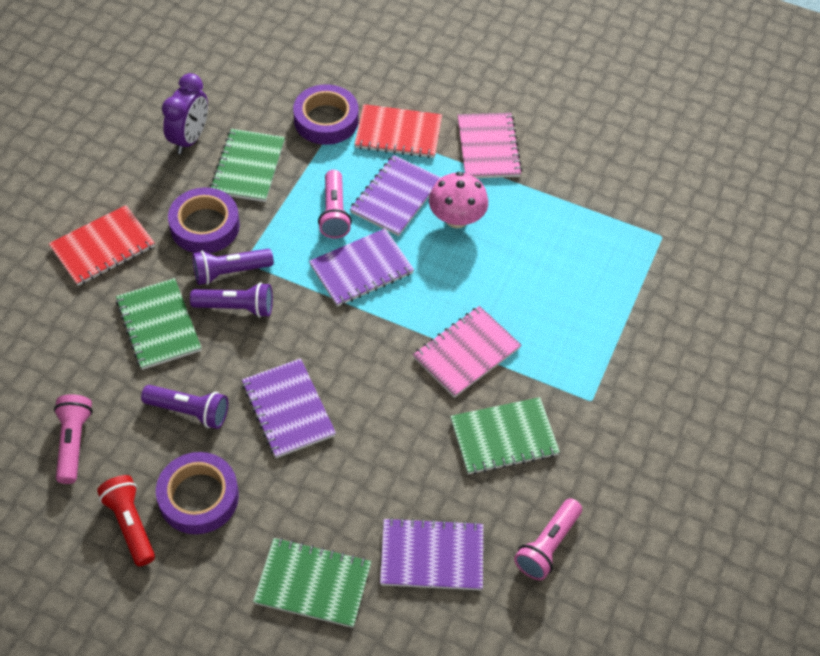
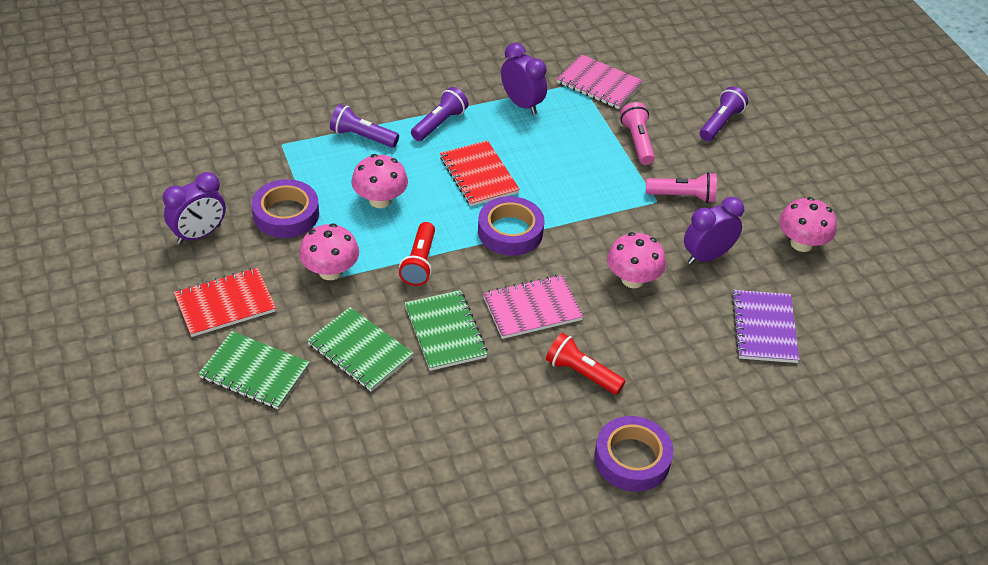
green notebook: [116,278,201,370] [210,129,285,202] [253,538,371,628] [450,397,560,474] = 4 -> [198,331,310,409] [307,307,414,391] [405,290,488,371] = 3
pink flashlight: [54,394,93,484] [318,170,352,239] [514,498,582,580] = 3 -> [620,102,655,165] [646,172,717,203] = 2
pink mushroom: [429,172,488,228] = 1 -> [299,223,359,280] [352,154,408,208] [607,232,666,288] [779,197,837,252] = 4
purple clock: [162,73,208,154] = 1 -> [163,172,226,244] [501,43,547,115] [684,197,744,265] = 3
purple notebook: [242,358,336,458] [309,228,414,307] [350,155,441,236] [380,517,483,590] = 4 -> [732,290,800,363] = 1
red flashlight: [97,475,155,566] = 1 -> [399,222,435,286] [546,333,626,395] = 2

